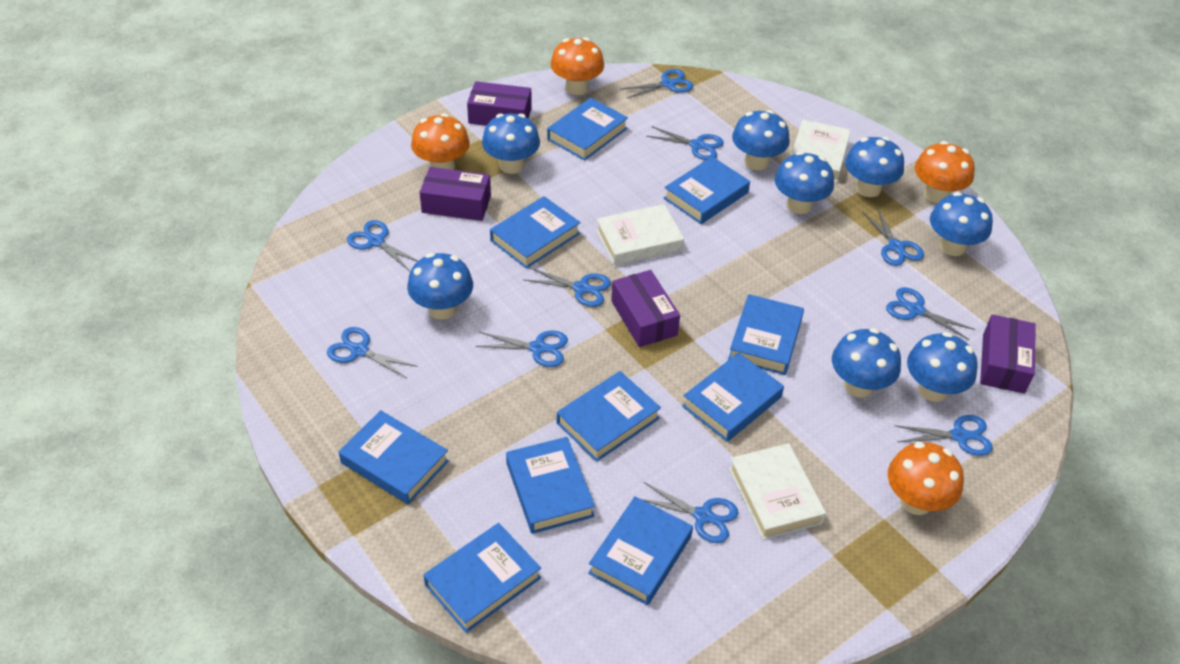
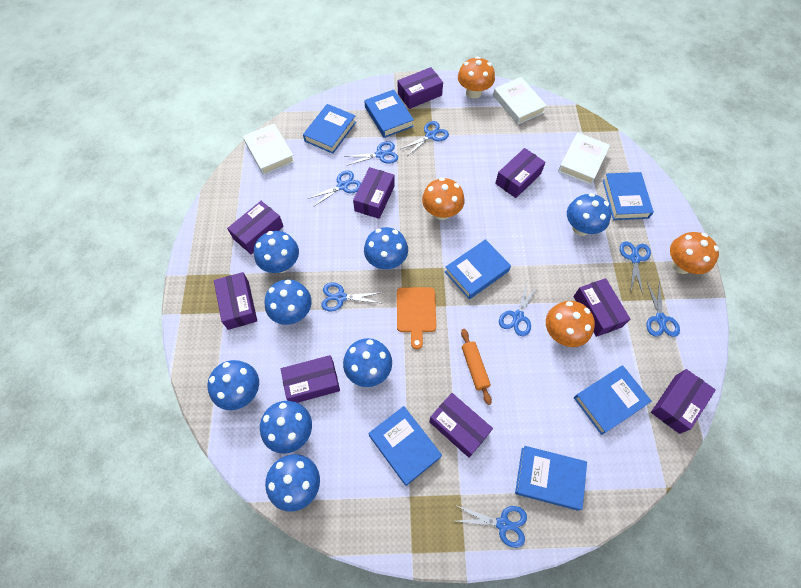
blue book: [339,410,449,504] [423,523,541,633] [490,196,581,269] [506,437,595,534] [547,98,628,161] [557,371,661,462] [588,497,693,606] [664,157,750,224] [682,352,784,442] [728,294,804,375] = 10 -> [303,104,356,154] [364,90,414,138] [369,406,442,486] [445,239,511,299] [515,446,587,511] [574,365,652,435] [603,172,654,220] = 7
blue scissors: [327,327,418,378] [347,220,419,271] [476,330,568,367] [524,267,611,307] [622,69,693,98] [639,482,738,543] [646,126,724,160] [862,208,924,266] [886,287,976,340] [894,415,993,456] = 10 -> [307,171,361,207] [321,282,383,312] [344,141,398,166] [401,121,449,155] [455,505,527,548] [499,282,539,336] [620,241,651,294] [646,281,680,337] = 8
orange cutting board: none = 0 -> [397,287,436,349] = 1
orange rolling pin: none = 0 -> [461,329,492,405] = 1
purple box: [420,167,491,221] [467,81,532,126] [611,270,680,347] [980,314,1036,394] = 4 -> [214,272,257,330] [227,201,284,254] [281,355,340,403] [353,167,395,219] [398,67,443,109] [429,393,493,458] [495,148,546,198] [573,278,630,337] [651,369,716,434] = 9

